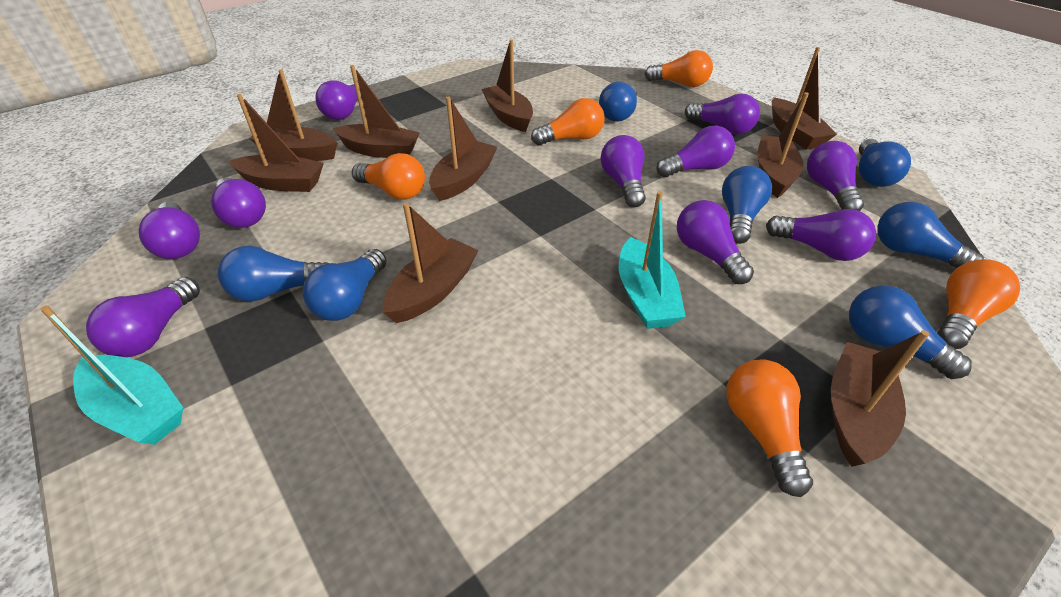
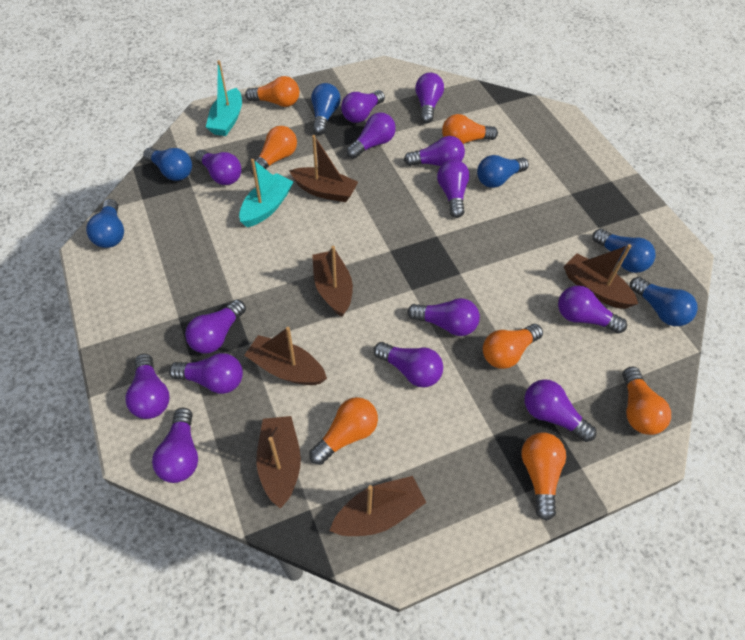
blue light bulb: [218,246,327,301] [302,249,387,321] [599,82,637,122] [722,166,772,244] [849,285,972,379] [859,139,911,187] [877,202,984,268] = 7 -> [86,199,124,248] [143,148,192,181] [311,83,341,135] [477,155,529,188] [593,229,656,273] [630,277,698,326] = 6
brown boat: [229,94,324,192] [249,69,337,161] [333,65,420,158] [383,203,479,323] [429,96,497,201] [482,39,533,132] [757,92,809,198] [772,47,837,150] [831,330,930,467] = 9 -> [244,327,327,385] [256,416,301,509] [289,135,358,202] [312,246,353,317] [330,476,427,536] [564,244,638,309] = 6
orange light bulb: [352,153,425,200] [531,98,604,145] [645,50,713,87] [726,359,813,497] [937,259,1020,349] = 5 -> [245,76,299,107] [250,126,297,174] [309,397,378,465] [442,114,498,144] [483,324,543,369] [522,432,566,521] [622,367,671,435] = 7
purple light bulb: [86,277,200,357] [139,202,200,259] [211,178,266,228] [315,80,362,120] [601,135,646,207] [657,126,735,177] [677,200,754,284] [685,94,760,134] [766,209,876,261] [807,141,864,211] = 10 -> [125,353,170,419] [152,408,198,483] [169,353,243,394] [185,300,246,353] [195,150,241,185] [341,90,385,123] [347,113,396,159] [374,342,443,387] [404,136,465,166] [407,298,480,336] [415,73,444,123] [437,160,470,218] [524,379,596,442] [558,285,627,334] = 14

